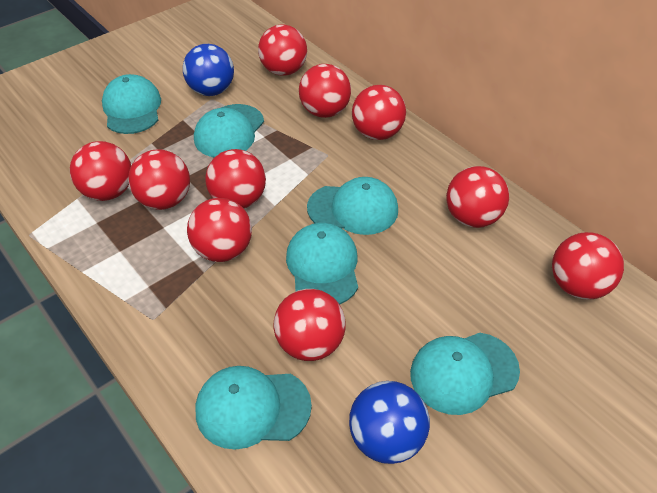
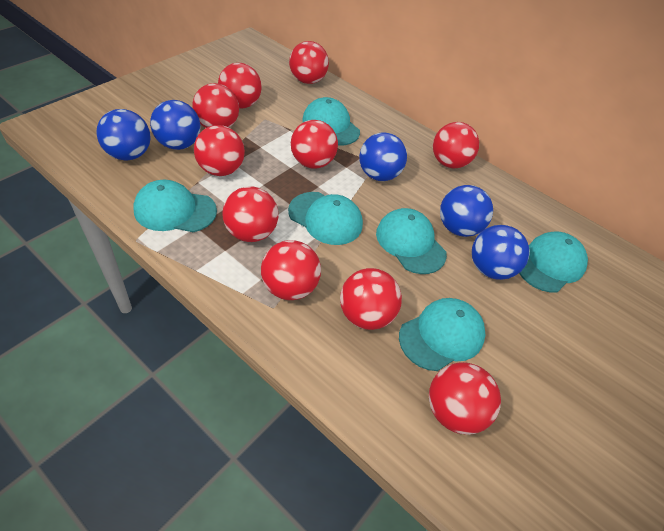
blue ball: [183,44,234,96] [349,381,430,464] = 2 -> [96,109,151,160] [150,100,201,150] [359,133,407,181] [440,185,493,237] [472,225,530,280] = 5

